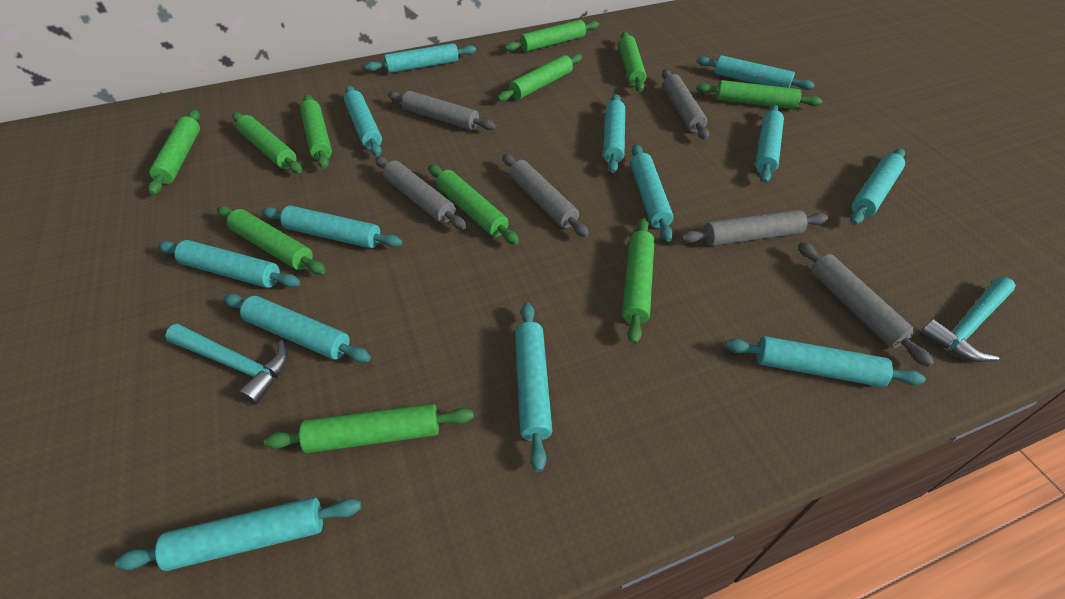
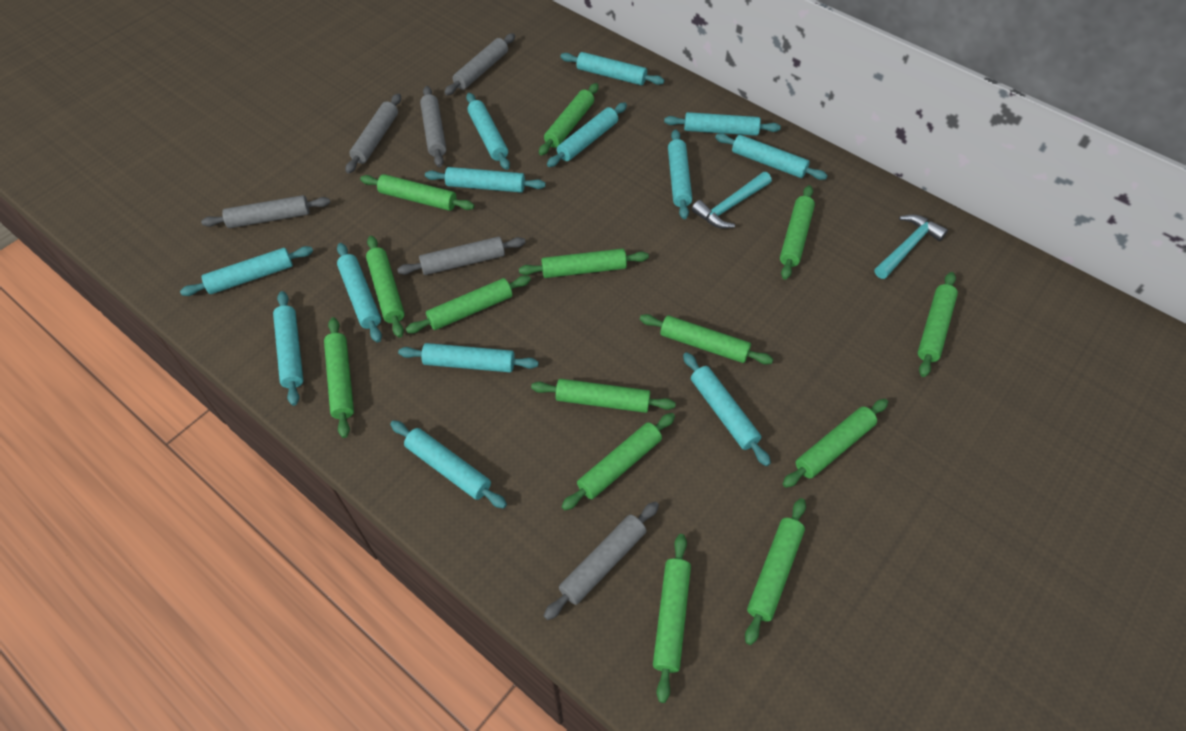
green rolling pin: [148,110,200,195] [217,206,326,274] [232,112,302,173] [264,404,474,453] [300,94,332,169] [429,164,519,245] [497,54,582,102] [505,20,599,52] [619,32,647,92] [622,218,655,344] [696,80,822,109] = 11 -> [324,317,354,438] [360,174,475,211] [366,236,405,338] [406,275,531,333] [519,249,649,278] [531,379,676,413] [539,83,599,156] [562,413,675,510] [640,314,773,365] [653,534,691,703] [745,498,806,645] [780,185,815,280] [783,399,888,488] [918,272,958,377] = 14

